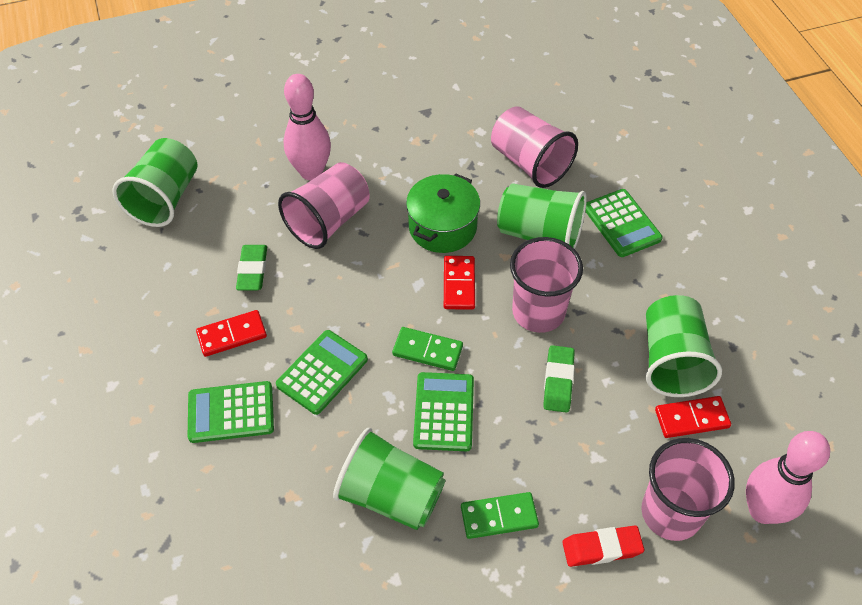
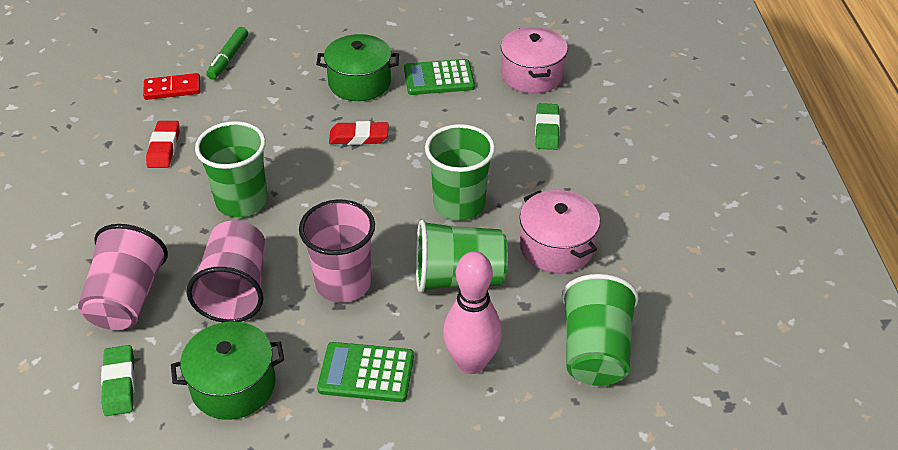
green calculator: [188,381,274,443] [276,330,368,415] [413,372,474,451] [585,189,663,257] = 4 -> [317,342,414,402] [404,59,475,95] = 2
green domino: [392,327,463,371] [461,492,539,539] = 2 -> none = 0
green marker: none = 0 -> [206,27,248,79] = 1
green pot: [406,174,480,253] = 1 -> [171,322,284,420] [316,34,399,101] = 2
pink bowling pin: [284,74,331,180] [746,431,830,524] = 2 -> [443,251,502,374] = 1
pink cup: [278,162,370,249] [491,106,578,188] [510,237,583,333] [641,438,735,541] = 4 -> [78,224,168,330] [187,220,266,322] [299,200,375,302] = 3
pink pot: none = 0 -> [501,27,568,93] [520,190,600,273] = 2
red domino: [196,310,267,357] [444,256,475,310] [655,396,731,438] = 3 -> [143,73,200,100] = 1
red eraser: [562,525,644,567] = 1 -> [146,121,179,168] [329,121,388,145] = 2

